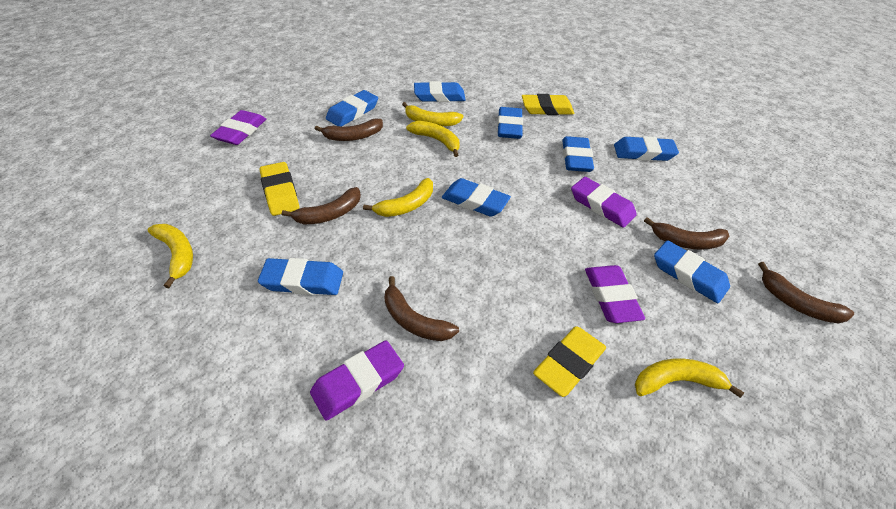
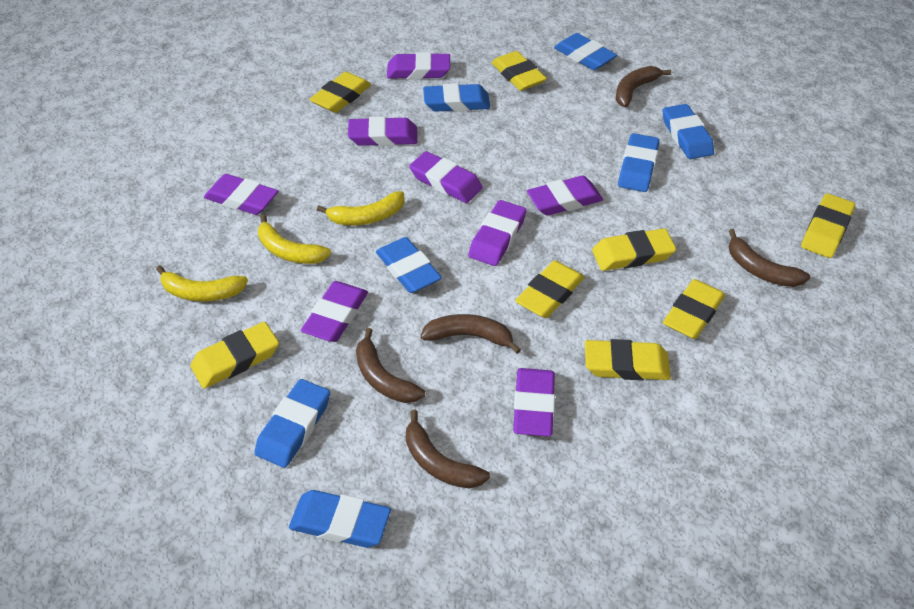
blue eraser: [258,258,343,295] [326,90,378,126] [414,81,466,102] [442,178,511,217] [497,107,523,139] [562,136,594,172] [614,136,679,161] [654,240,730,303] = 8 -> [254,379,330,468] [289,490,391,548] [376,237,442,293] [423,83,490,112] [554,33,617,70] [618,133,659,192] [663,104,714,159] = 7
purple eraser: [210,110,266,145] [310,340,404,421] [571,177,637,228] [585,265,645,323] = 4 -> [204,174,278,215] [301,281,368,342] [348,116,417,146] [387,52,450,79] [409,151,483,203] [468,200,526,266] [513,368,555,437] [527,176,603,216] = 8
yellow banana: [148,224,193,288] [363,178,433,217] [402,102,463,127] [406,121,460,157] [635,359,744,398] = 5 -> [156,265,248,301] [258,214,331,264] [317,191,405,225] = 3
yellow eraser: [260,162,299,216] [522,94,574,115] [533,326,606,397] = 3 -> [190,322,279,389] [309,72,371,113] [491,51,547,91] [515,260,585,318] [585,339,671,380] [592,228,676,271] [663,279,725,339] [801,193,855,258] = 8

